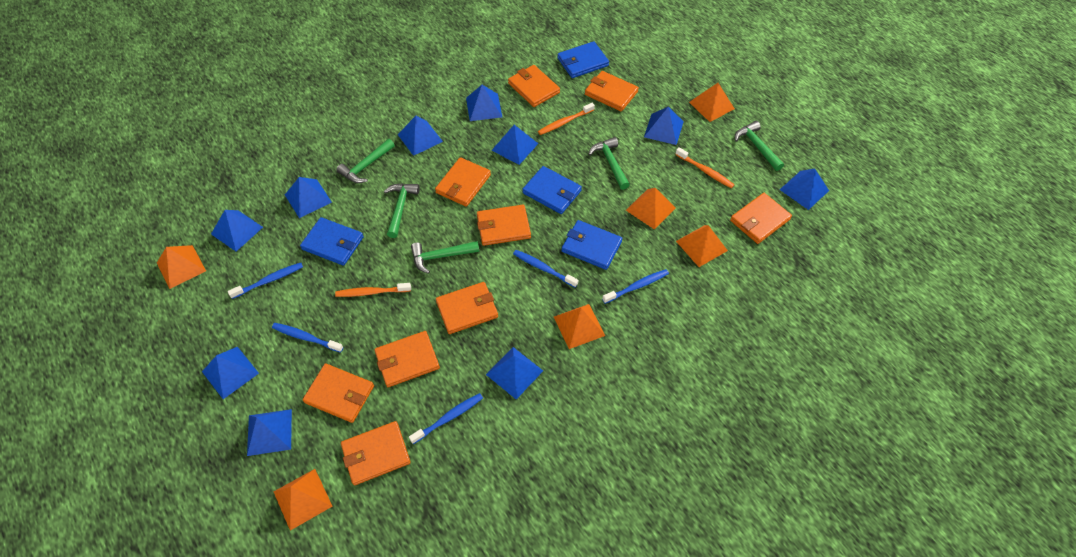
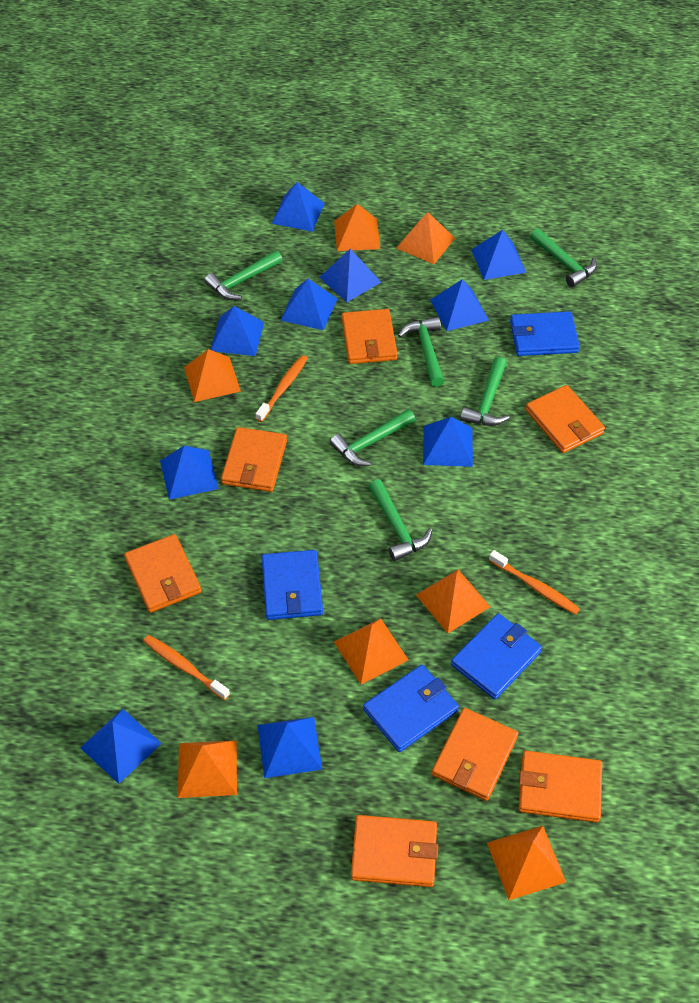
blue toothbrush: [228,263,303,299] [272,323,343,353] [409,393,483,444] [513,250,579,288] [602,269,669,304] = 5 -> none = 0
green hammer: [337,139,395,183] [384,183,420,238] [411,241,479,274] [588,137,630,190] [735,121,784,171] = 5 -> [204,250,282,300] [330,409,415,466] [368,479,433,561] [398,317,444,387] [460,357,509,426] [530,228,597,287] = 6
orange pyramid: [157,245,206,289] [274,469,333,531] [554,304,605,349] [626,188,676,230] [676,225,728,267] [689,83,735,122] = 6 -> [178,740,237,798] [184,349,241,402] [334,204,380,251] [334,618,408,684] [396,212,455,264] [416,570,490,633] [487,826,566,900] = 7
orange wallet: [303,363,374,423] [341,421,411,485] [374,331,440,387] [435,157,491,207] [436,282,498,334] [477,205,531,246] [508,65,560,107] [585,71,639,112] [730,193,792,244] = 9 -> [124,534,201,613] [221,427,287,492] [342,309,398,364] [351,815,438,887] [432,708,518,801] [519,751,602,823] [526,385,605,453] = 7

